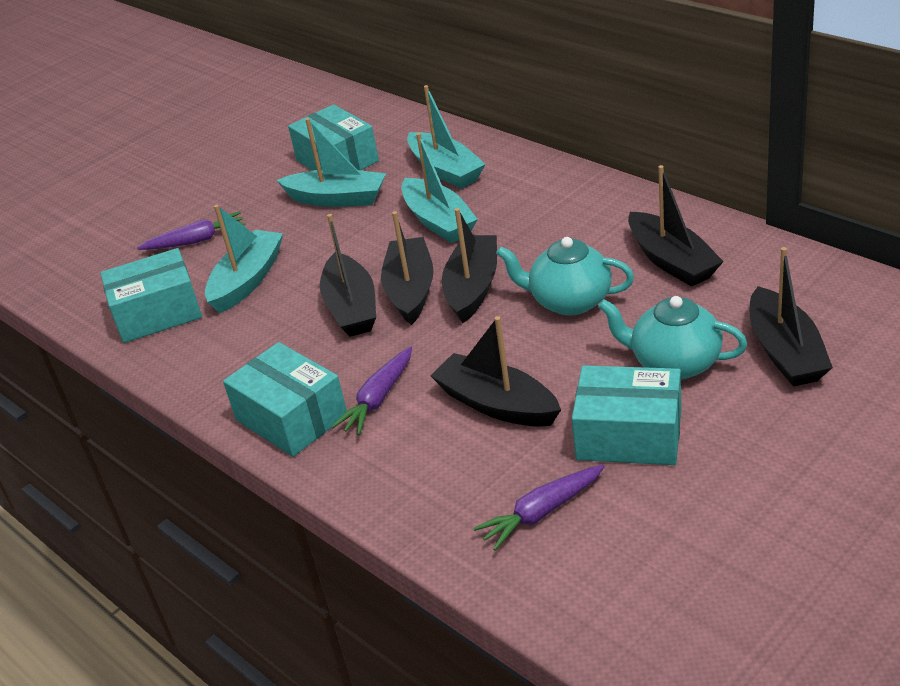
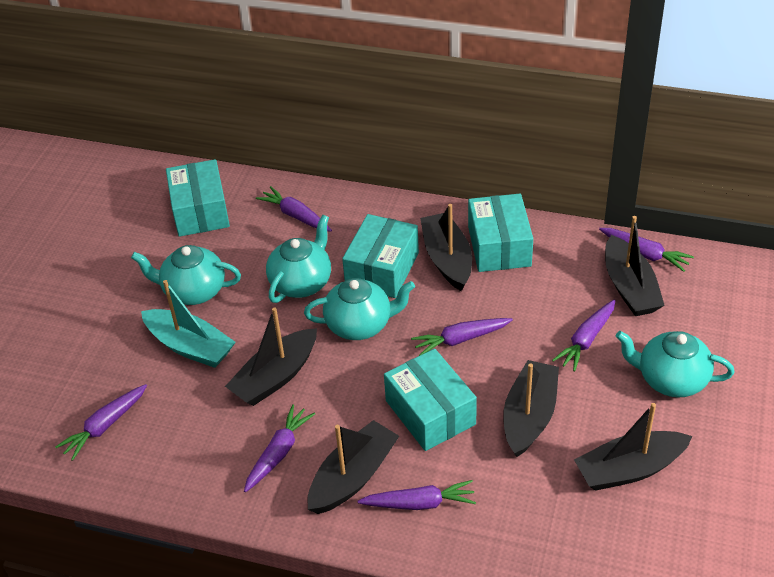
purple carrot: [137,211,245,250] [331,346,412,435] [473,465,605,550] = 3 -> [55,384,147,461] [244,404,315,492] [256,186,332,232] [358,480,476,510] [411,318,513,356] [552,300,615,372] [599,228,694,272] = 7
turquoise boat: [205,205,283,313] [277,118,386,207] [402,133,478,243] [407,85,485,189] = 4 -> [141,280,236,368] = 1
turquoise teapot: [496,237,634,316] [598,296,747,379] = 2 -> [131,245,241,305] [266,215,331,303] [304,278,415,340] [616,331,734,398] = 4

